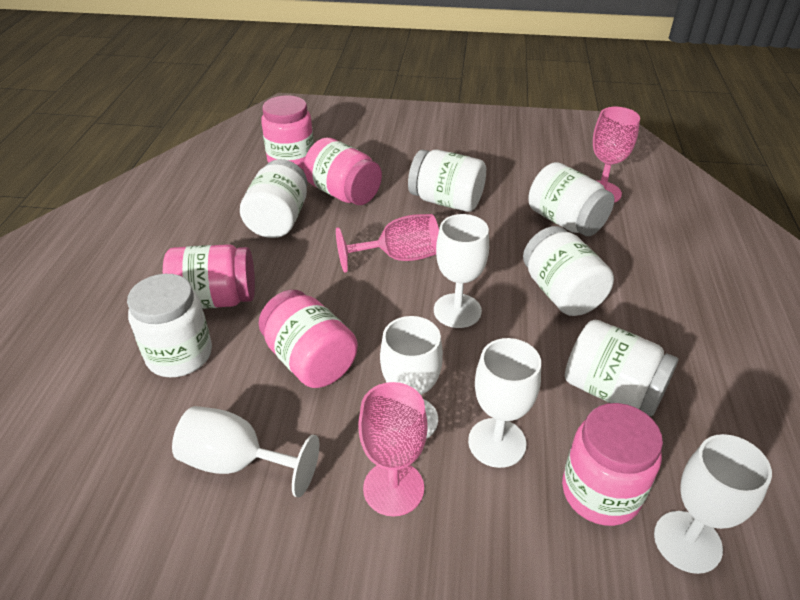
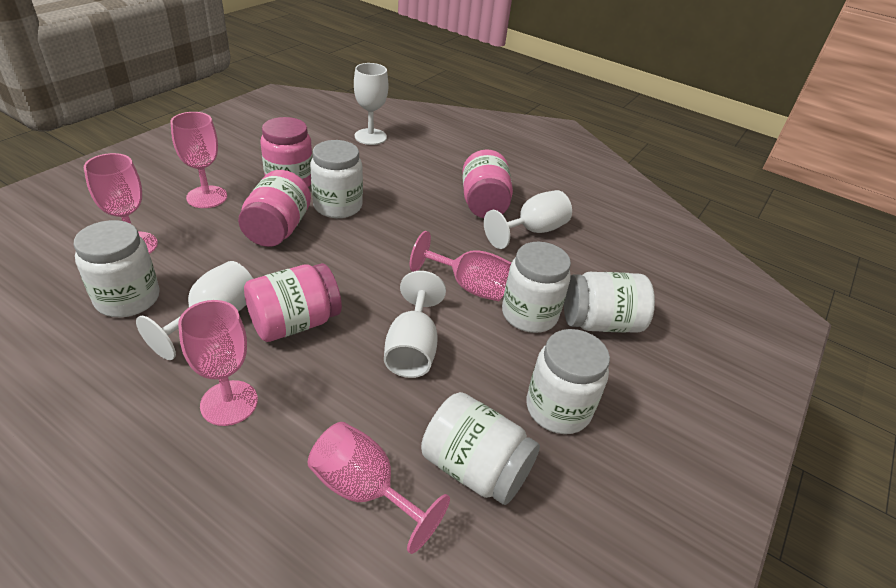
pink goblet: [336,214,439,273] [358,382,428,517] [593,107,640,203] = 3 -> [84,153,158,254] [170,112,227,208] [178,300,258,426] [308,422,450,554] [410,231,511,301] = 5
pink jar: [163,244,255,309] [258,290,358,388] [261,95,314,170] [303,138,382,205] [562,403,663,526] = 5 -> [238,170,311,247] [244,263,342,342] [260,117,313,187] [462,150,513,218] = 4
white goblet: [172,406,319,498] [380,316,443,439] [434,214,489,328] [468,338,541,468] [654,434,772,574] = 5 -> [136,261,253,360] [354,63,388,145] [384,271,446,378] [484,190,572,249] = 4

